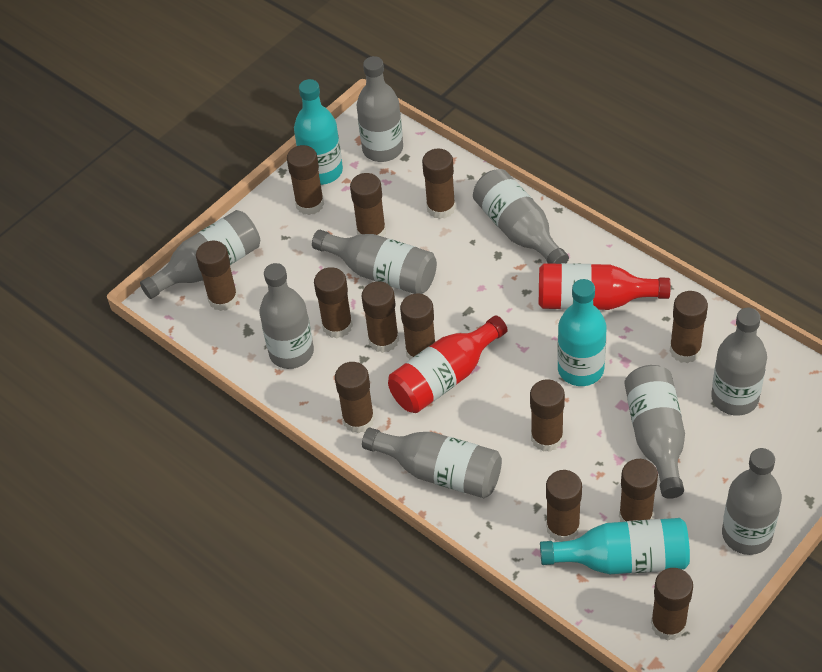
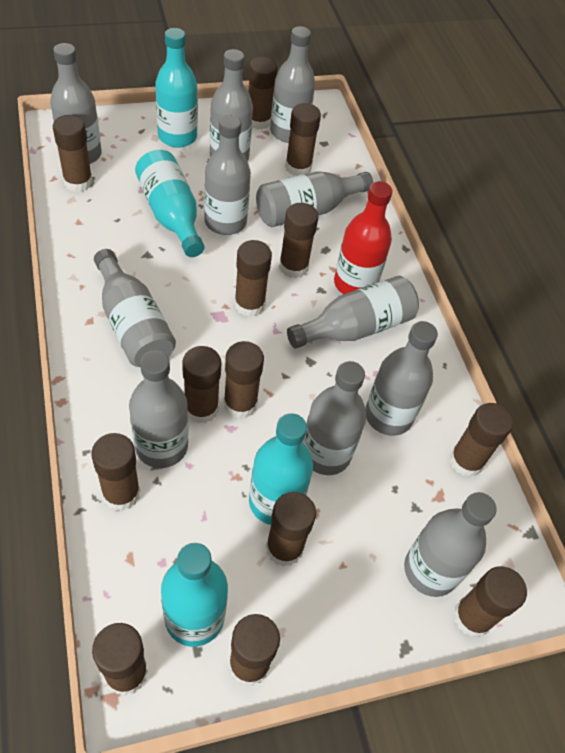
grey bottle: [140,210,260,299] [259,263,314,369] [312,230,437,294] [357,56,403,162] [362,428,502,498] [473,169,569,264] [624,365,685,499] [711,308,767,416] [722,448,782,555] = 9 -> [50,43,102,164] [94,249,176,367] [129,350,189,468] [204,115,251,235] [210,49,253,161] [256,171,373,227] [270,26,315,143] [287,276,419,349] [302,361,366,475] [365,321,438,436] [404,492,496,597] = 11
red bottle: [388,315,508,413] [539,263,671,310] = 2 -> [334,181,392,294] = 1
turquoise bottle: [294,79,343,185] [540,518,690,574] [557,279,607,386] = 3 -> [135,150,204,257] [155,28,198,148] [161,543,228,647] [249,413,313,525] = 4

